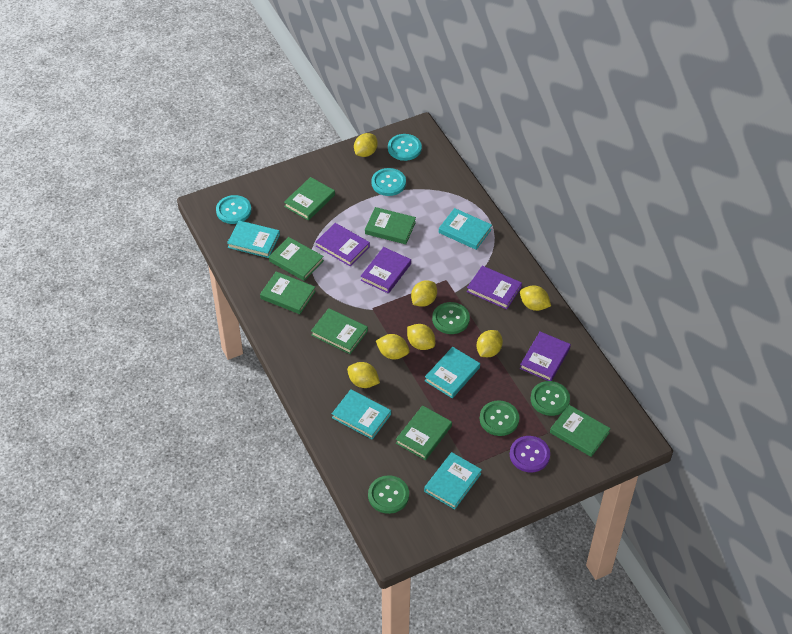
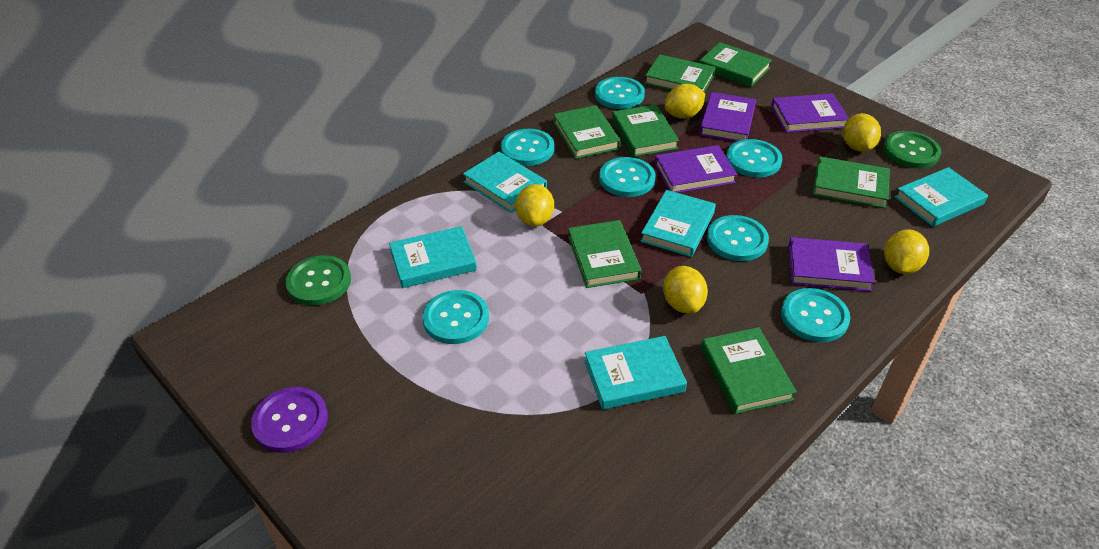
green button: [368,475,409,514] [432,302,470,334] [480,400,519,436] [530,381,570,416] = 4 -> [285,255,351,305] [883,131,941,168] = 2
turquoise button: [216,195,251,224] [371,168,406,196] [388,134,422,161] = 3 -> [422,290,489,344] [501,129,554,166] [595,77,645,109] [599,157,656,197] [707,215,769,261] [726,139,782,177] [781,288,850,342] = 7
yellow lemon: [347,362,380,388] [354,133,378,157] [376,334,410,359] [407,324,435,350] [411,280,437,307] [476,330,503,357] [520,285,551,311] = 7 -> [515,184,554,227] [663,266,708,314] [665,84,705,119] [843,113,881,152] [884,229,929,274] = 5

